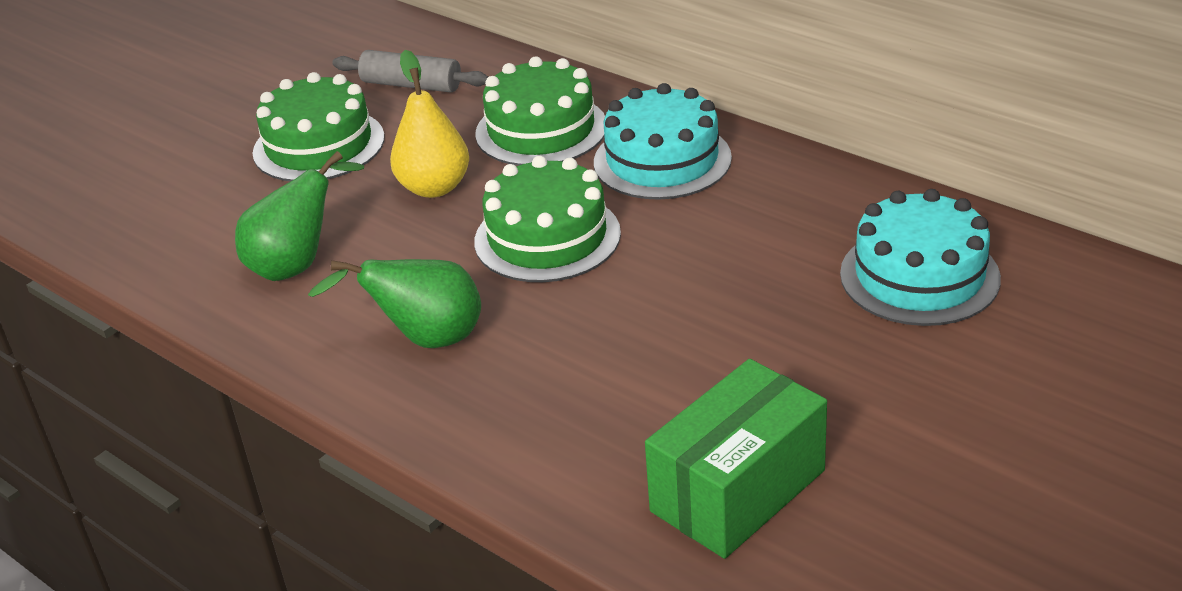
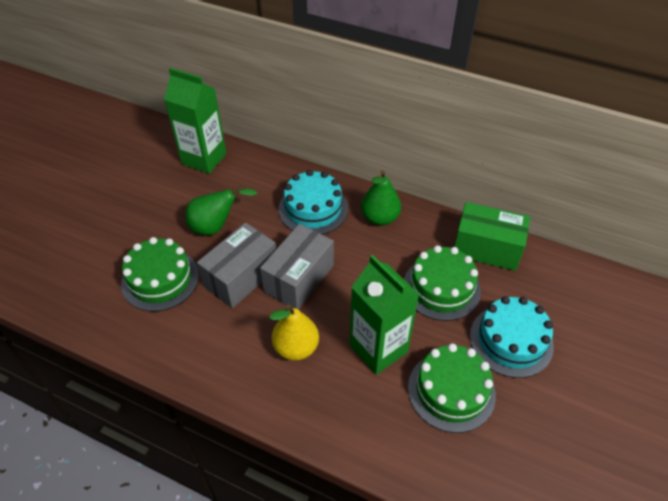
green carton: none = 0 -> [164,68,227,174] [350,255,420,375] = 2
grey box: none = 0 -> [197,222,276,308] [260,224,334,310] = 2
grey rolling pin: [332,50,488,93] = 1 -> none = 0

